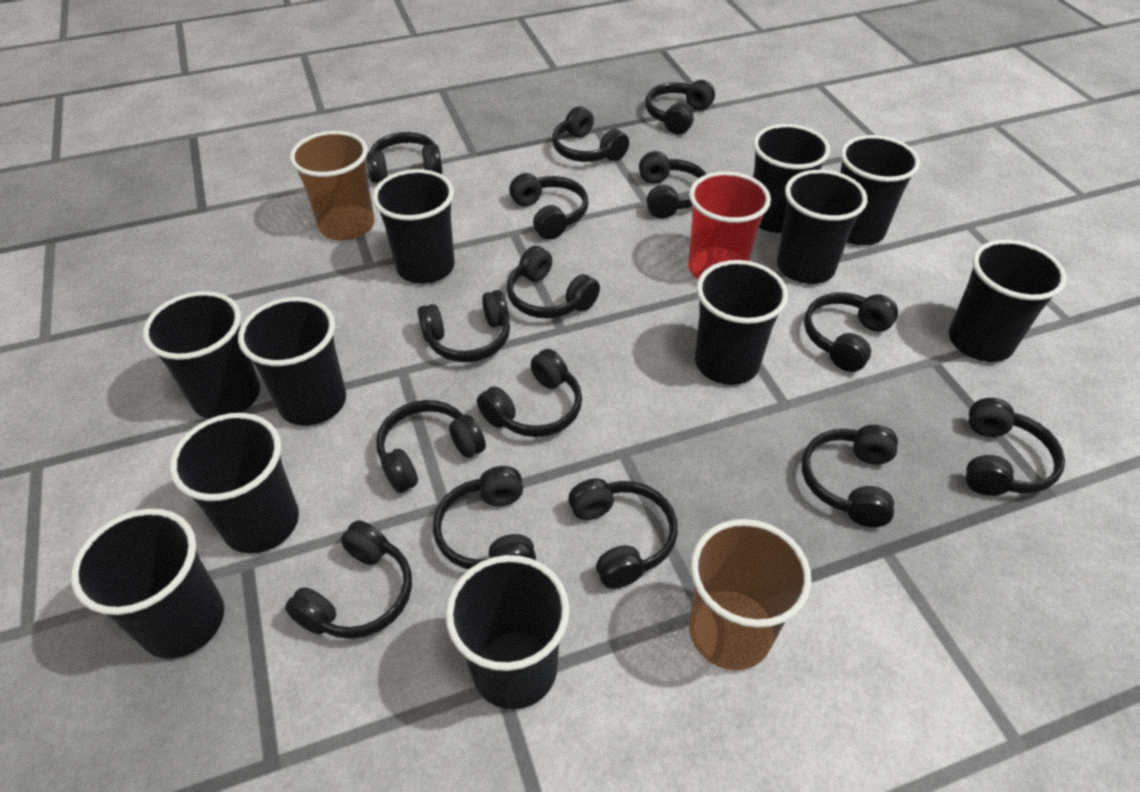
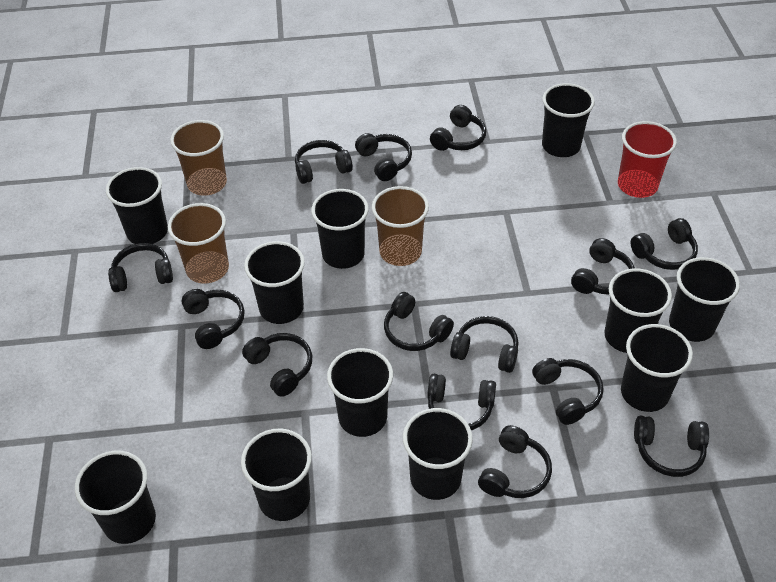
black headphones: [285,520,412,639] [366,132,443,183] [376,400,486,493] [418,290,510,362] [433,466,536,569] [477,349,582,437] [507,246,600,319] [509,173,589,240] [552,106,629,162] [568,478,678,589] [639,151,706,218] [645,80,715,135] [802,425,898,527] [804,292,898,372] [966,398,1065,496] = 15 -> [108,243,173,292] [182,289,245,349] [242,333,312,397] [295,140,353,184] [355,133,412,181] [384,292,454,351] [427,374,496,430] [430,105,486,151] [450,316,518,373] [478,425,552,498] [532,358,604,425] [571,238,635,295] [631,218,698,270] [634,415,709,477] = 14
brown cup: [290,131,375,240] [689,519,811,670] = 2 -> [168,203,229,283] [170,120,227,196] [372,186,429,266] = 3

